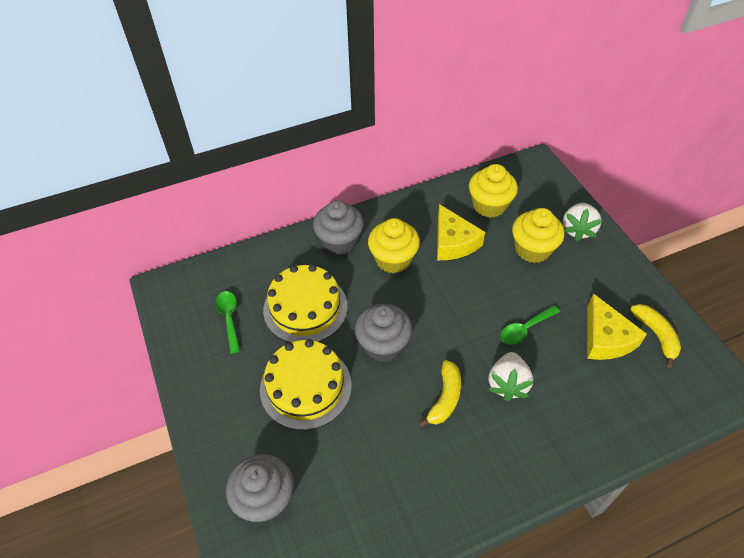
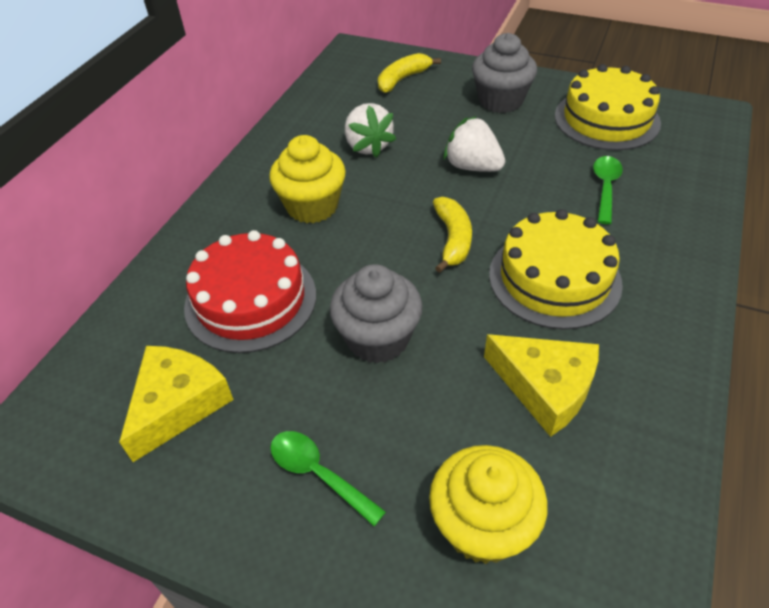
grey cupcake: [226,454,294,522] [313,200,364,255] [355,304,412,362] = 3 -> [330,264,423,363] [472,33,537,113] = 2
red cake: none = 0 -> [184,230,316,353] = 1
yellow cupcake: [368,218,420,273] [469,164,518,218] [512,208,564,263] = 3 -> [269,135,346,223] [429,445,548,564] = 2

